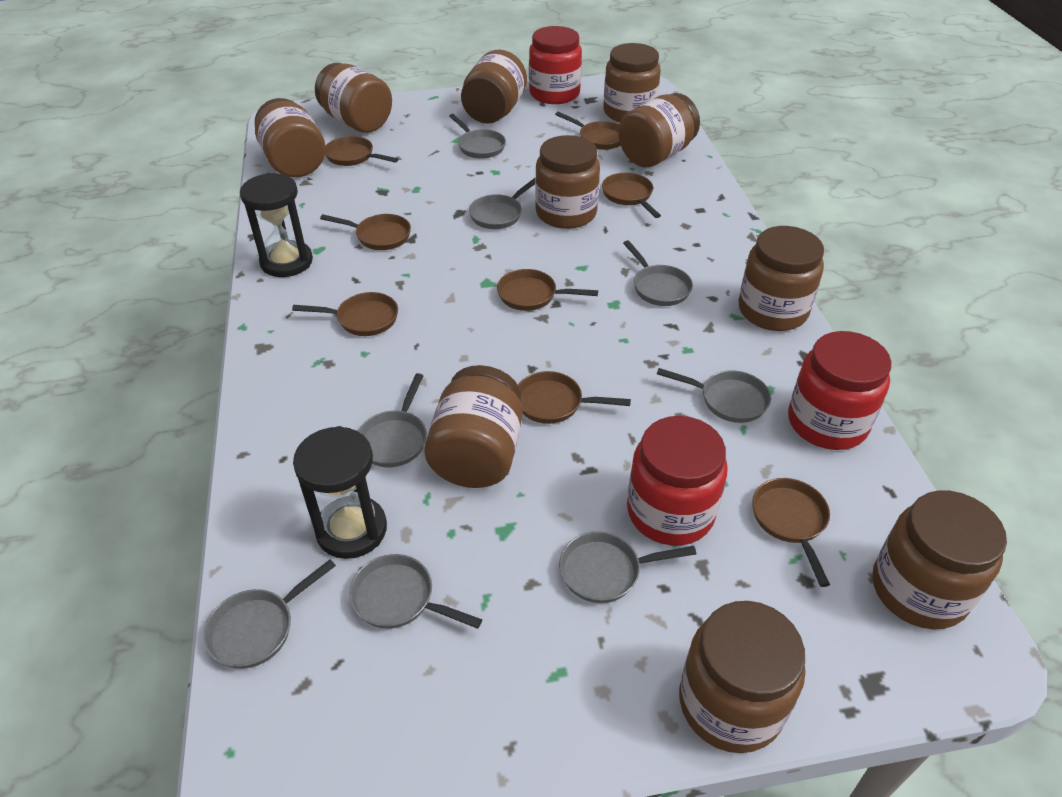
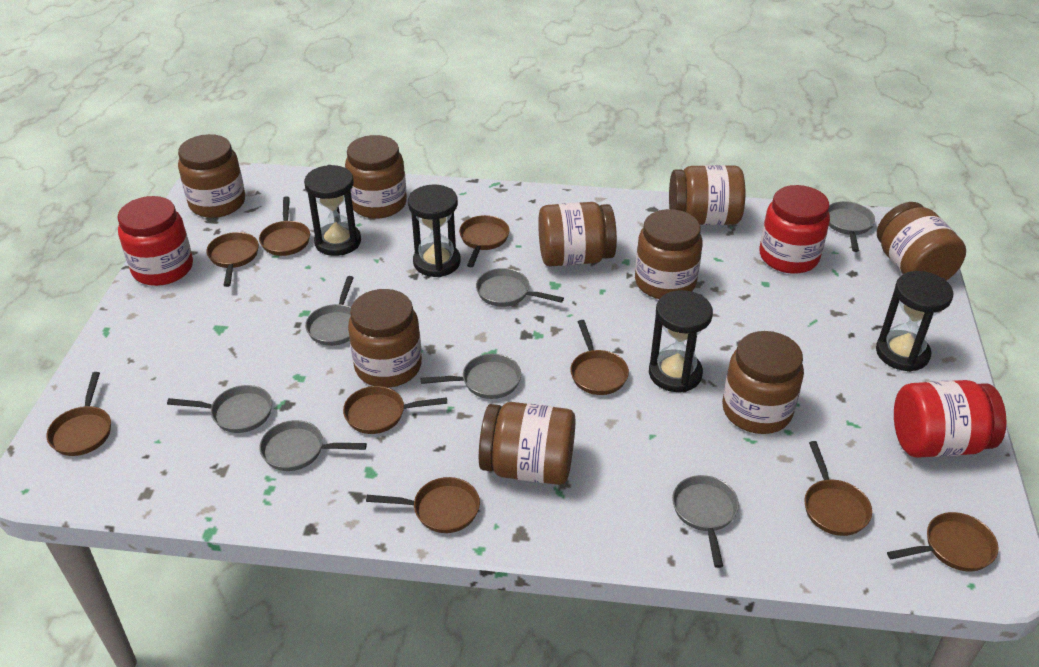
black hourglass: [240,173,313,277] [293,426,387,559] = 2 -> [304,165,361,256] [408,185,461,277] [649,290,713,392] [876,271,954,372] = 4
brown jar: [255,98,326,177] [315,63,392,133] [424,365,523,488] [461,50,527,124] [535,135,600,229] [603,43,661,122] [618,93,700,167] [679,601,805,753] [738,226,824,331] [872,490,1007,629] = 10 -> [178,134,245,218] [345,135,407,219] [348,289,422,388] [479,402,575,485] [538,202,617,266] [635,209,703,299] [669,165,745,225] [722,331,804,434] [877,202,966,281] = 9
brown pan: [292,292,398,336] [320,214,411,250] [325,136,398,166] [497,269,598,311] [518,371,631,424] [555,112,621,150] [602,172,661,218] [752,478,830,587] = 8 -> [46,372,111,456] [206,232,259,287] [259,196,310,256] [343,386,447,434] [366,477,480,533] [459,215,510,267] [570,320,629,395] [804,441,872,536] [887,512,998,571] = 9
grey pan: [203,559,336,669] [349,554,482,629] [358,373,427,467] [449,114,506,159] [469,178,535,229] [559,531,696,603] [623,240,693,306] [657,368,771,423] = 8 -> [167,385,272,433] [259,420,367,471] [305,276,354,346] [420,354,521,399] [476,268,564,307] [672,475,739,568] [828,201,875,252] = 7

